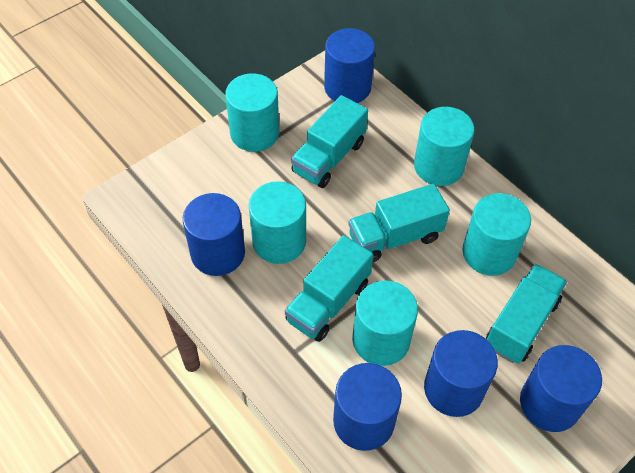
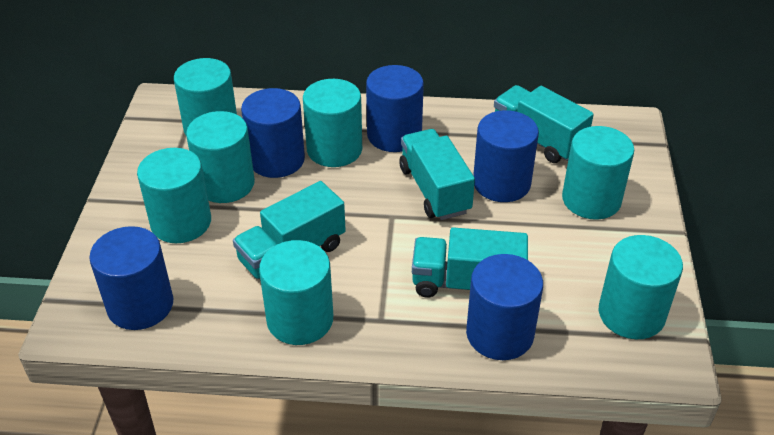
turquoise cylinder: [225,73,279,152] [249,181,306,264] [352,281,418,366] [414,107,475,186] [462,193,531,276] = 5 -> [137,148,211,243] [174,58,237,135] [186,111,255,203] [259,240,333,345] [303,79,362,167] [562,126,634,220] [599,235,683,339] = 7

